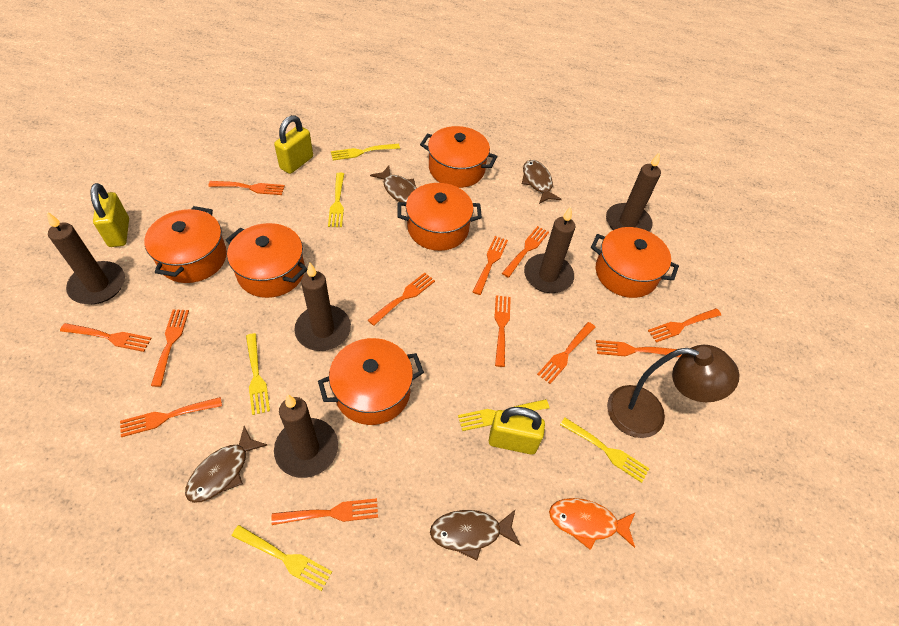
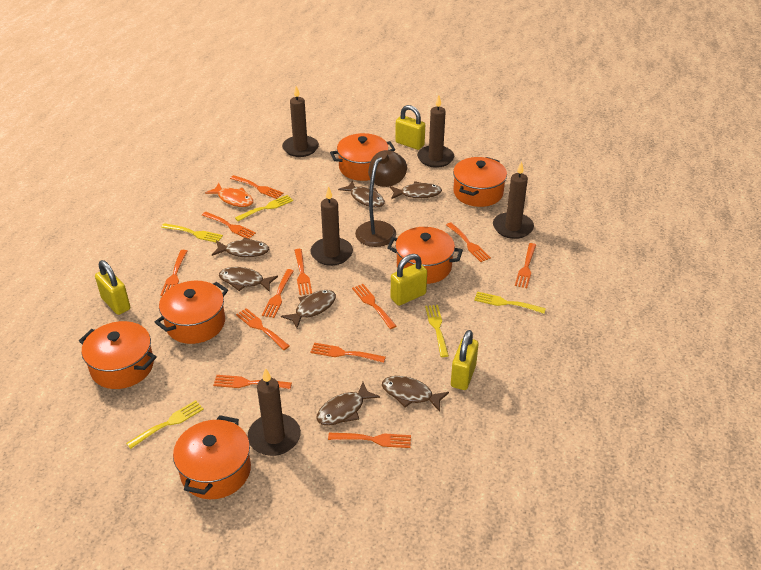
brown fish: [185,426,267,503] [370,166,417,202] [430,510,520,561] [522,160,562,204] = 4 -> [212,237,269,257] [219,267,278,292] [281,290,336,328] [316,382,380,426] [338,180,385,208] [382,376,449,412] [390,181,442,199] = 7
yellow fork: [232,525,332,591] [246,333,270,415] [328,173,344,227] [331,144,400,161] [458,399,549,431] [560,418,650,483] = 6 -> [126,400,204,449] [161,223,223,243] [235,195,293,221] [425,305,449,357] [474,291,546,314] = 5
yellow padlock: [90,183,129,247] [274,115,313,174] [489,407,545,455] = 3 -> [95,260,130,315] [391,254,427,306] [395,105,425,150] [451,330,479,390] = 4

